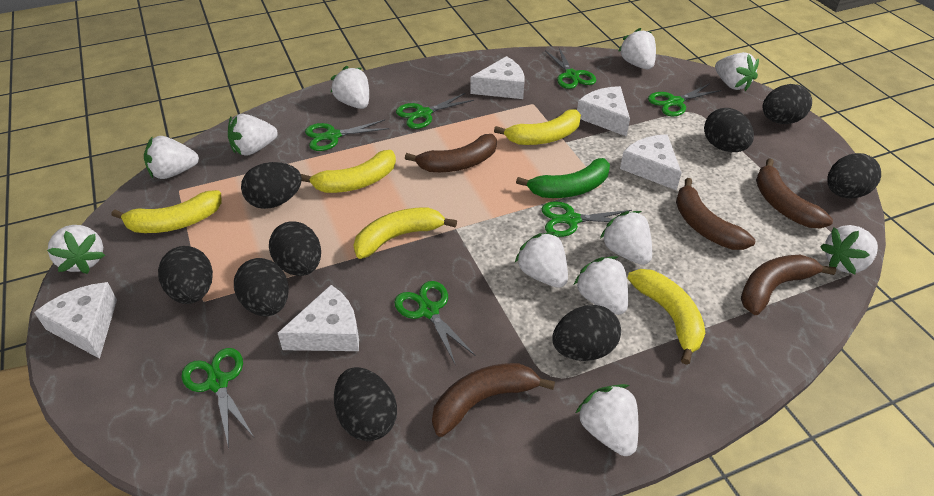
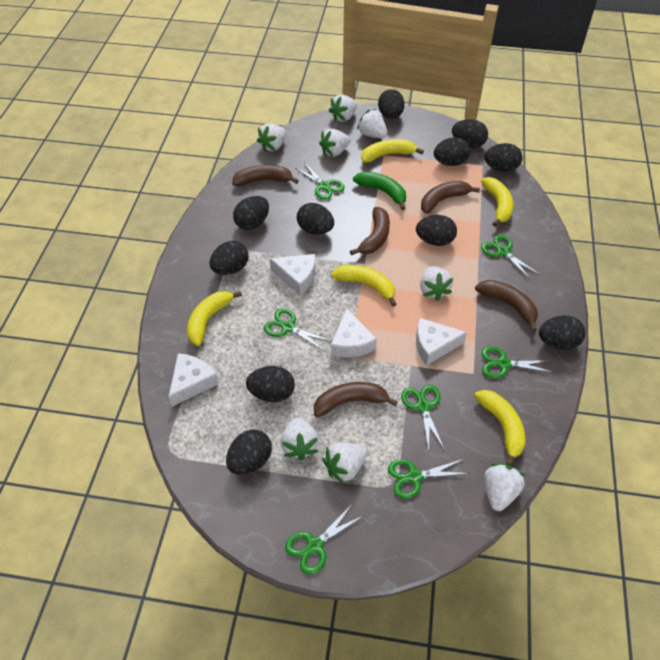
black egg: [158,246,213,304] [234,258,289,316] [241,162,302,209] [269,221,321,276] [334,367,397,441] [553,305,621,361] [704,108,754,152] [763,84,812,124] [827,153,881,199] = 9 -> [209,241,249,275] [226,429,272,475] [233,196,269,230] [246,366,295,402] [297,203,334,234] [378,89,405,119] [416,215,457,246] [434,137,470,166] [452,119,488,148] [484,143,523,172] [539,315,585,350] = 11
white cheese: [34,282,117,359] [278,285,359,351] [470,56,525,99] [577,86,630,137] [620,134,682,190] = 5 -> [169,353,219,407] [270,254,316,295] [331,308,377,358] [416,318,467,366] = 4
white strawberry: [47,225,105,274] [144,136,199,179] [228,114,278,156] [331,66,369,109] [515,232,568,288] [574,256,628,315] [576,384,639,456] [600,211,652,265] [619,28,656,69] [715,52,759,91] [820,225,878,274] = 11 -> [257,124,286,152] [281,417,319,461] [319,129,351,157] [323,443,367,484] [329,95,357,122] [357,109,388,138] [420,266,453,301] [484,463,525,511] = 8

